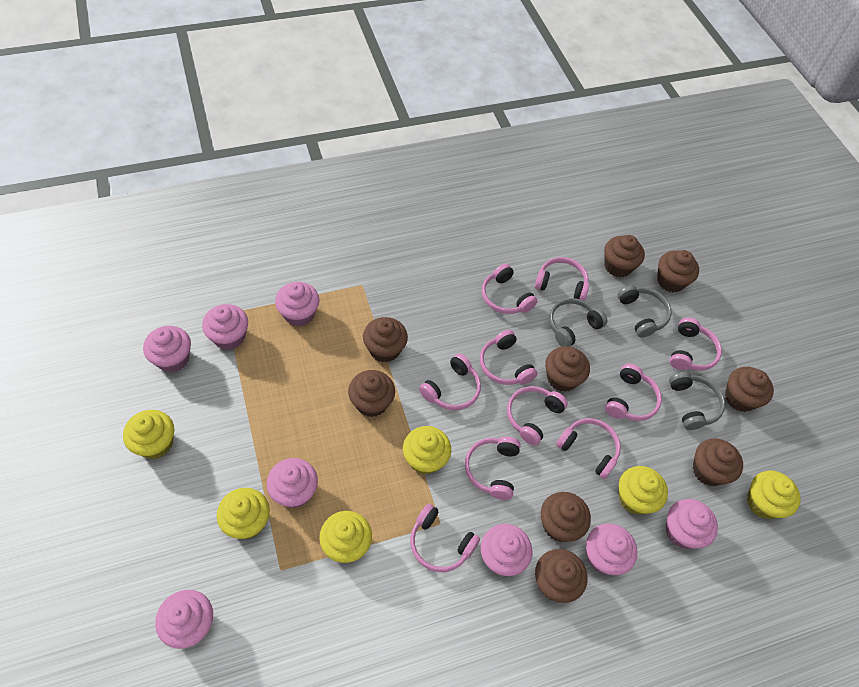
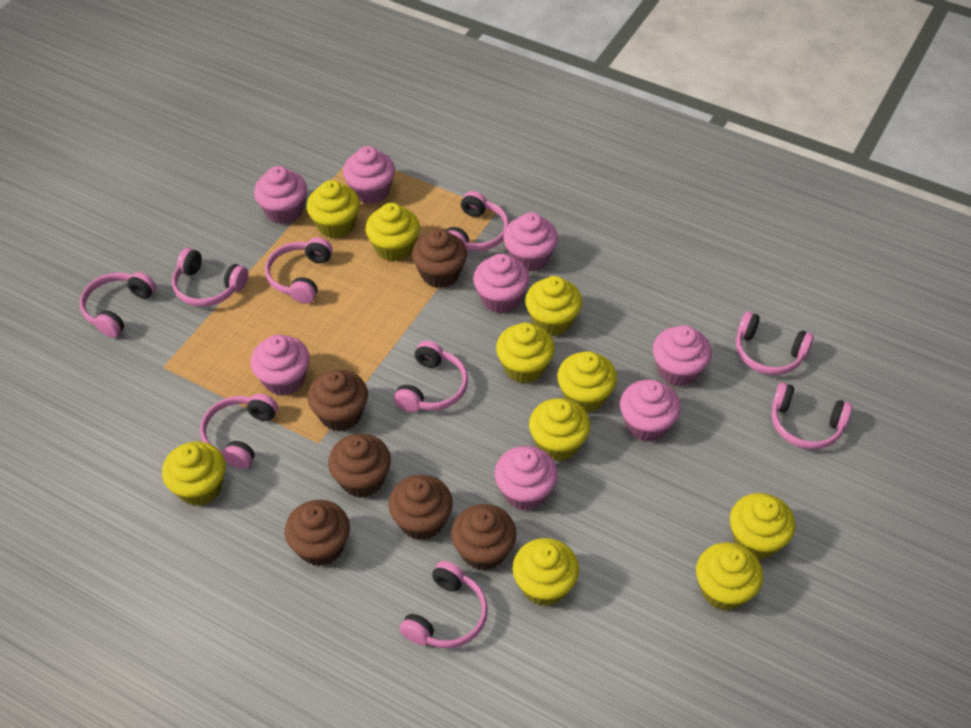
brown cupcake: [348,370,395,417] [363,317,408,363] [535,549,587,603] [541,492,591,542] [545,346,590,392] [604,235,645,277] [657,250,699,292] [693,439,743,486] [725,367,774,412] = 9 -> [285,500,350,567] [308,370,368,431] [328,434,391,498] [388,475,453,540] [412,229,467,288] [451,504,517,571] = 6
grey headphones: [549,298,607,347] [618,285,672,338] [669,372,725,430] = 3 -> none = 0
pink headphones: [410,504,480,572] [419,353,481,410] [465,437,521,500] [480,330,537,385] [482,263,537,314] [507,386,568,446] [535,257,589,301] [556,418,621,479] [605,364,662,421] [670,317,722,371] = 10 -> [80,272,156,338] [172,248,248,307] [200,393,278,469] [265,237,333,304] [394,341,468,412] [400,561,488,648] [446,191,509,251] [736,311,814,375] [771,382,852,449] = 9
yellow cupcake: [123,410,174,459] [217,488,270,539] [319,511,372,563] [403,426,451,475] [619,466,668,515] [747,471,801,519] = 6 -> [162,442,226,506] [307,180,360,239] [365,203,420,262] [496,322,555,384] [512,538,579,606] [525,276,582,336] [529,398,590,461] [557,351,617,412] [696,542,763,611] [730,493,795,559] = 10

